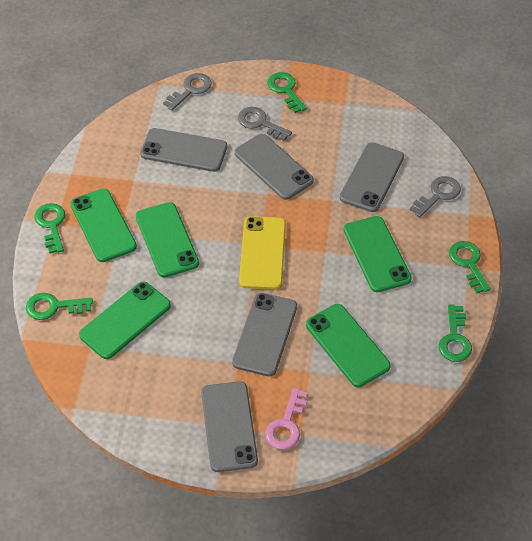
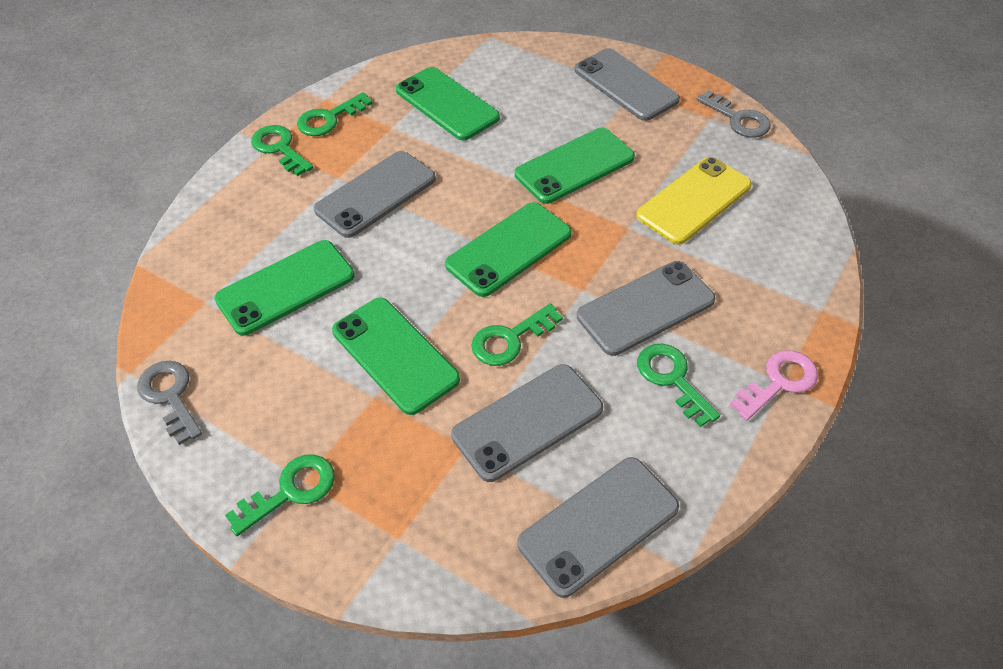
grey key: [163,73,212,111] [238,107,292,141] [410,176,461,217] = 3 -> [137,361,202,445] [697,90,770,138] = 2

